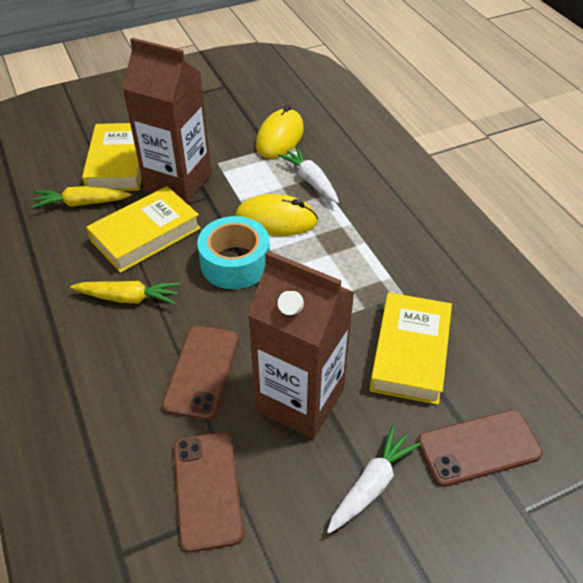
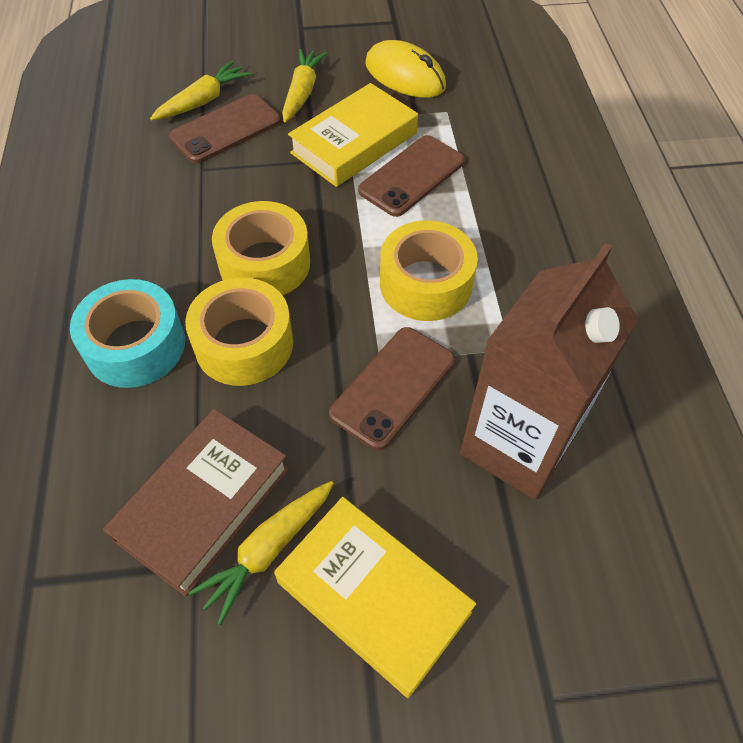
brown book: none = 0 -> [103,409,289,597] = 1
brown carton: [122,38,212,203] [248,251,355,439] = 2 -> [460,243,638,500] = 1
white carrot: [278,147,339,203] [327,425,421,533] = 2 -> none = 0
yellow book: [82,123,142,191] [86,186,201,273] [370,292,452,405] = 3 -> [274,497,476,698] [288,83,418,187] = 2
yellow carrot: [32,186,131,208] [70,281,180,304] = 2 -> [150,61,251,120] [188,481,334,625] [282,49,327,122] = 3
yellow mouse: [235,194,318,236] [256,105,304,159] = 2 -> [365,40,446,98] = 1
yellow tape: none = 0 -> [185,278,293,386] [212,201,310,296] [380,220,478,321] = 3

